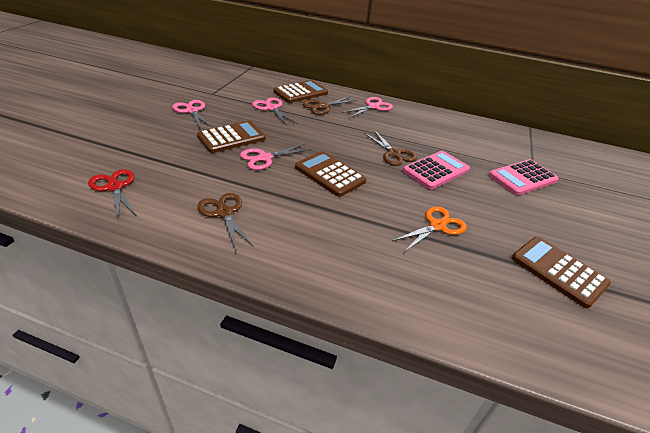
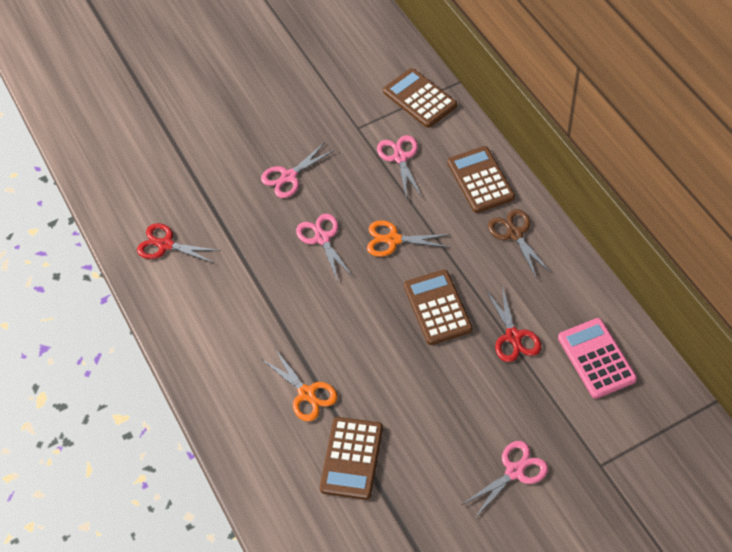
brown scissors: [197,193,254,250] [303,97,357,115] [364,130,417,166] = 3 -> [488,209,551,279] = 1
orange scissors: [392,206,467,252] = 1 -> [262,349,338,422] [367,220,451,257] = 2
pink calculator: [403,151,470,190] [489,159,559,195] = 2 -> [558,318,637,399] = 1
red scissors: [88,169,137,220] = 1 -> [137,223,221,263] [486,286,541,362] = 2

